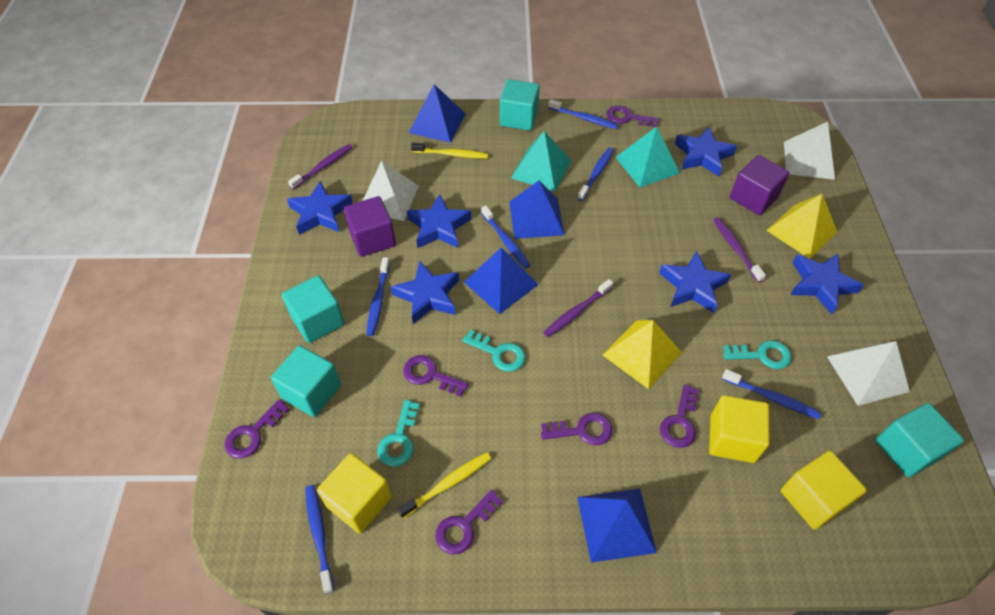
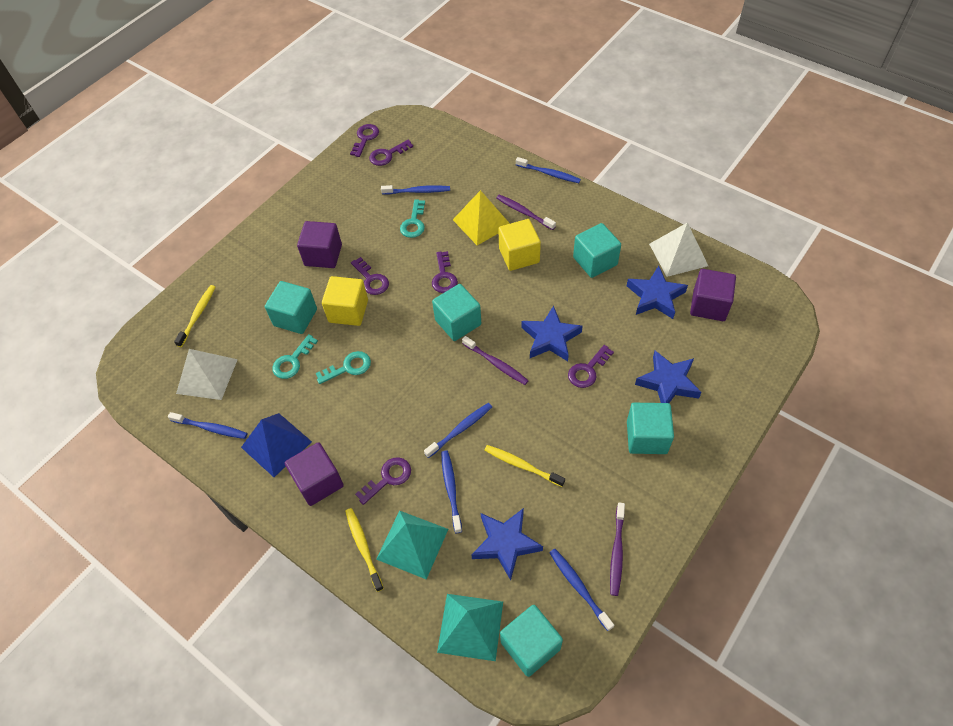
blue pyramid: [409,84,466,143] [464,247,538,314] [509,181,564,239] [577,489,657,563] = 4 -> [241,413,312,477] = 1
blue star: [287,181,353,235] [391,261,459,324] [407,194,471,248] [659,251,731,313] [675,127,737,177] [790,254,864,314] = 6 -> [471,508,543,580] [521,306,583,361] [627,266,688,319] [635,351,701,403] = 4
purple cube: [344,196,396,257] [730,155,790,215] = 2 -> [285,442,344,506] [297,221,342,268] [690,269,736,321] = 3
turquoise cube: [271,345,341,417] [282,275,344,343] [500,79,540,131] [875,403,964,477] = 4 -> [265,281,317,334] [432,284,481,341] [500,605,563,677] [573,223,621,278] [627,403,674,454] = 5
white pyramid: [363,161,419,221] [784,122,835,180] [827,341,910,406] = 3 -> [176,349,238,400] [649,222,708,277] = 2
yellow cube: [317,453,392,533] [709,395,769,463] [781,451,867,530] = 3 -> [322,276,368,326] [498,219,541,271] = 2
yellow pyramid: [603,320,682,389] [766,194,837,259] = 2 -> [453,190,510,245] = 1
yellow toothbrush: [397,452,491,518] [411,142,488,159] = 2 -> [174,285,215,347] [345,508,384,592] [484,445,565,487] = 3

